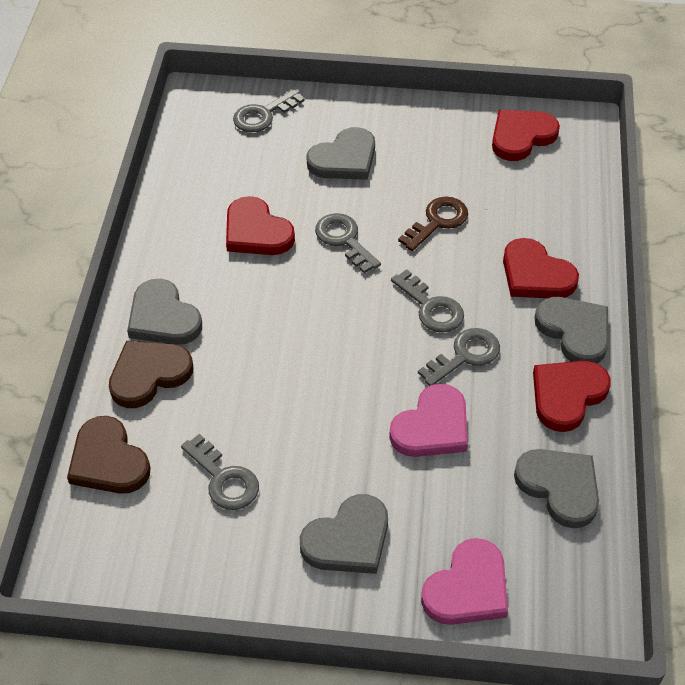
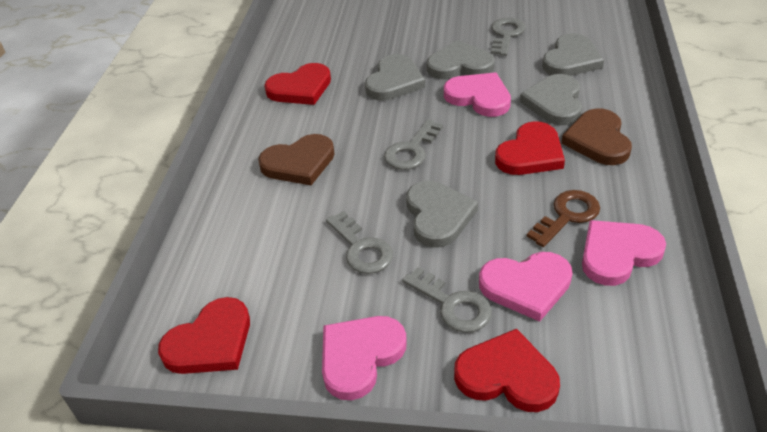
grey key: [181,434,259,510] [233,89,305,132] [315,213,381,273] [391,269,464,333] [418,328,500,386] = 5 -> [326,211,393,274] [384,119,443,170] [403,267,492,333] [491,18,526,56] = 4
pink heart: [389,384,468,457] [421,538,508,625] = 2 -> [322,316,407,400] [444,72,511,117] [479,252,573,322] [582,220,666,286] = 4

